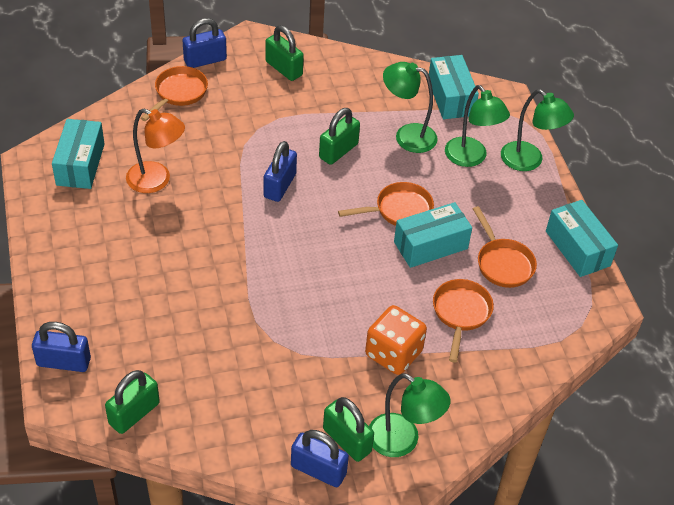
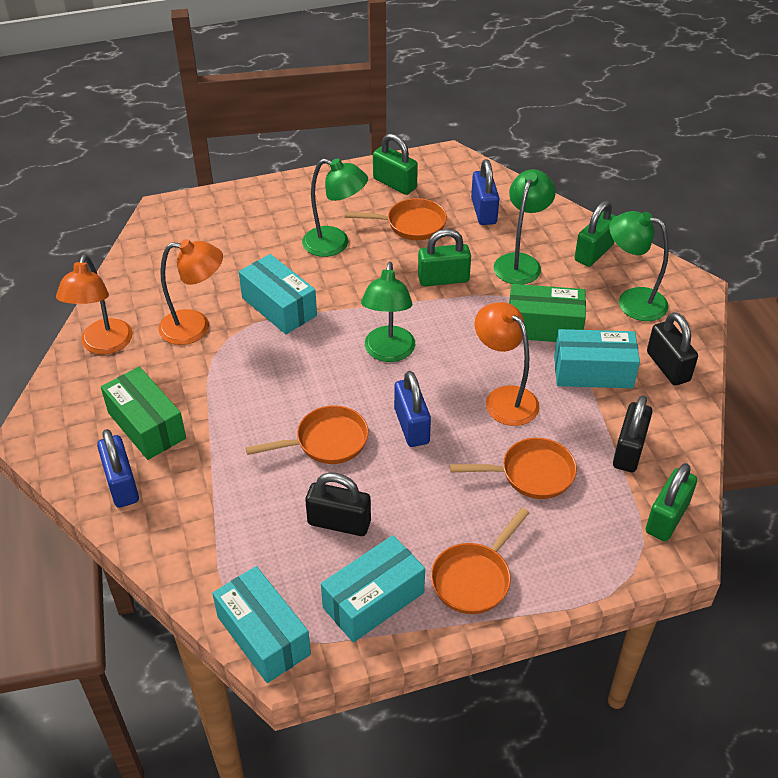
black padlock: none = 0 -> [305,472,371,536] [613,395,652,472] [647,312,698,385] = 3
blue padlock: [32,322,91,372] [182,18,227,68] [264,141,297,202] [291,430,349,487] = 4 -> [97,429,139,508] [394,371,431,447] [471,159,499,225] = 3
green box: none = 0 -> [101,367,186,460] [509,284,586,342] = 2
orange dice: [365,305,427,375] = 1 -> none = 0
orange lamp: [126,109,185,193] = 1 -> [56,254,133,355] [159,239,223,345] [475,302,540,426] = 3

